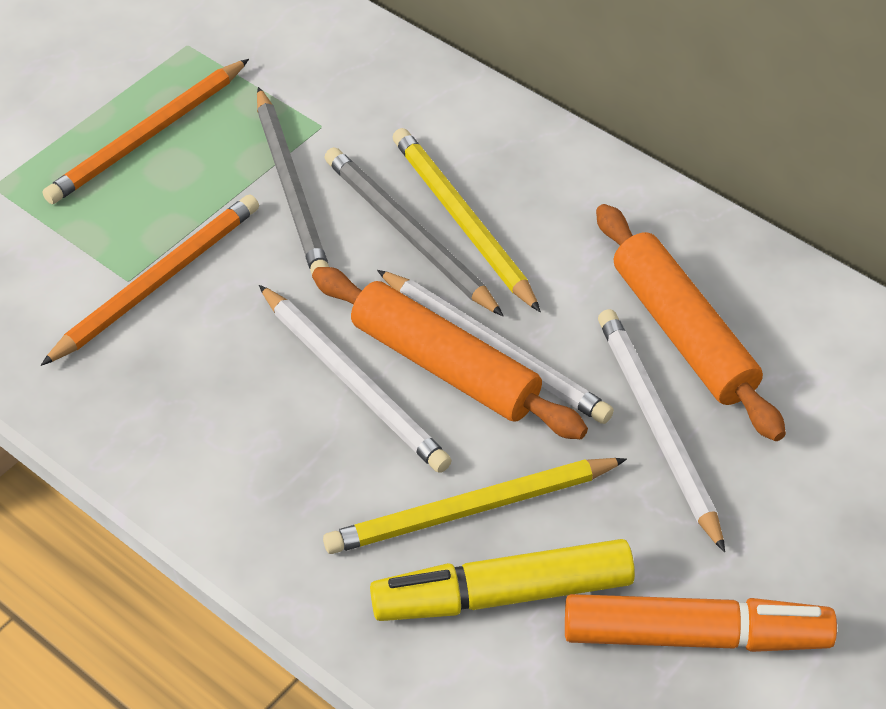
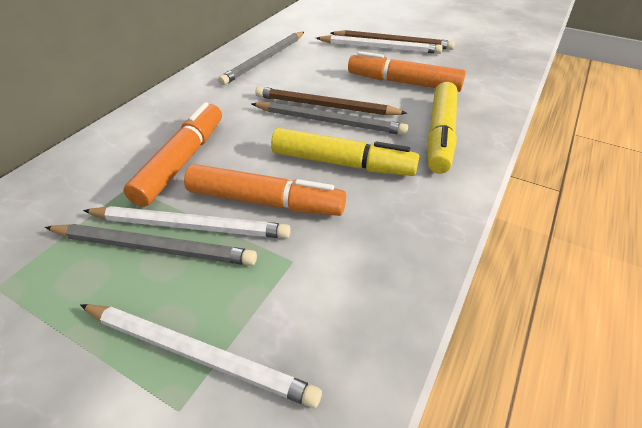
brown pencil: none = 0 -> [255,87,408,116] [331,30,455,50] = 2
grey pencil: [257,87,329,274] [324,147,503,316] = 2 -> [45,224,257,266] [218,32,304,85] [252,102,408,135] = 3
orange marker: [565,594,837,652] = 1 -> [123,102,222,207] [184,164,346,216] [348,51,466,92] = 3
orange pencil: [41,194,259,366] [42,59,249,204] = 2 -> none = 0
orange rolling pin: [312,267,588,439] [596,204,786,441] = 2 -> none = 0
yellow marker: [370,539,635,621] = 1 -> [271,128,419,176] [428,82,458,174] = 2
yellow pencil: [323,458,627,554] [393,128,541,312] = 2 -> none = 0

